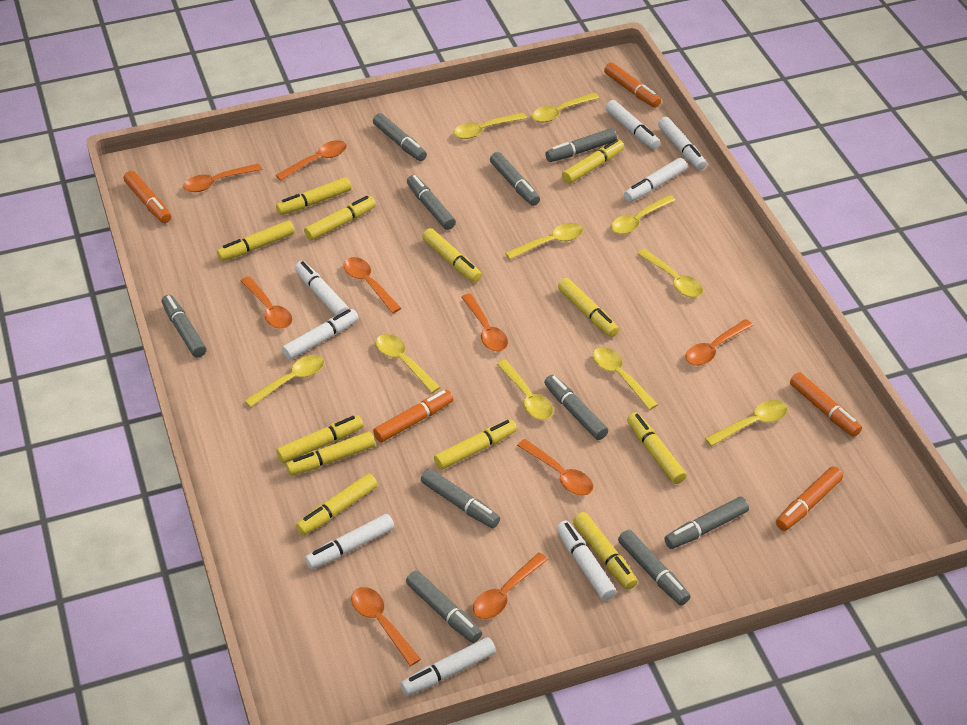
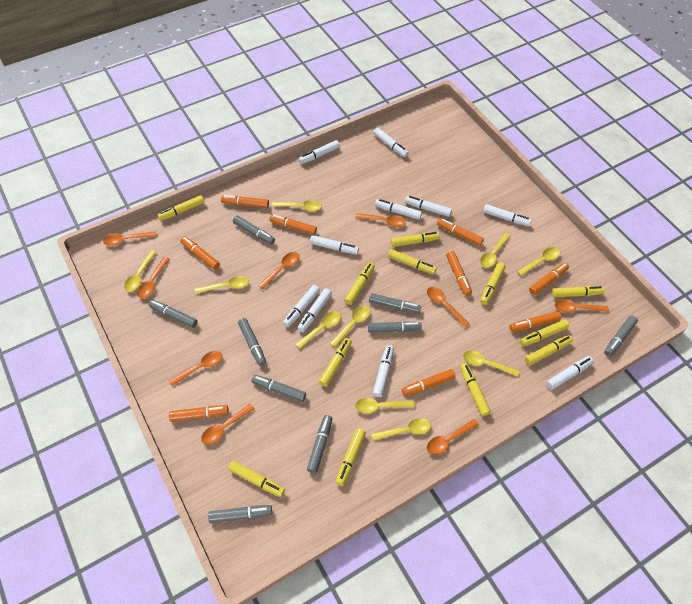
grey marker: [162,295,207,358] [373,113,427,161] [406,570,482,643] [407,175,456,230] [421,468,500,528] [490,152,540,206] [544,375,608,440] [545,128,617,162] [618,530,690,605] [664,497,749,549] = 10 -> [149,300,197,328] [208,505,272,523] [233,216,275,245] [238,318,266,366] [252,375,306,402] [307,415,332,473] [368,321,422,333] [369,293,421,313] [604,316,638,357] = 9
orange marker: [124,171,171,223] [373,390,453,442] [604,62,661,108] [776,466,843,531] [790,372,862,437] = 5 -> [169,405,229,422] [180,236,220,270] [221,195,269,208] [269,215,317,235] [402,369,455,396] [437,218,484,246] [446,251,472,296] [510,311,561,332] [529,263,569,295] = 9
white marker: [282,309,359,360] [295,261,349,316] [305,514,394,569] [400,637,496,696] [557,521,616,601] [606,100,660,149] [624,158,687,202] [658,117,707,170] = 8 -> [283,285,320,327] [298,140,340,164] [298,288,332,332] [310,235,359,254] [373,127,409,157] [373,345,394,397] [375,199,422,220] [405,196,452,217] [483,204,532,226] [546,356,594,390] = 10

